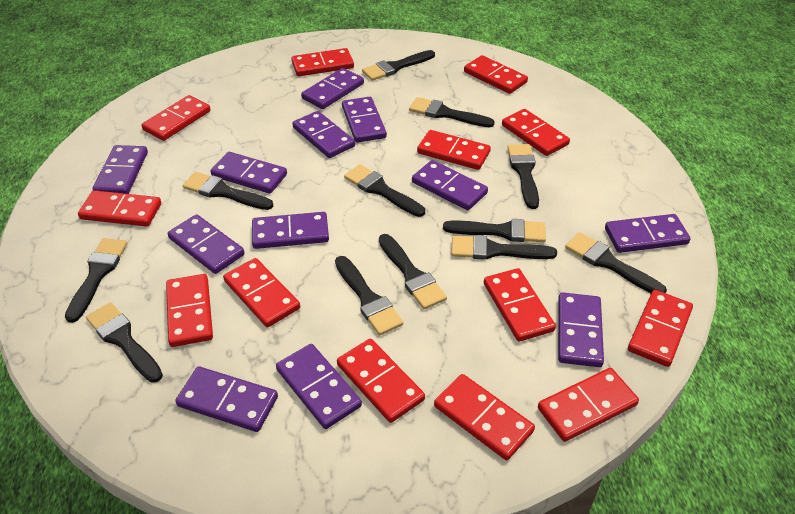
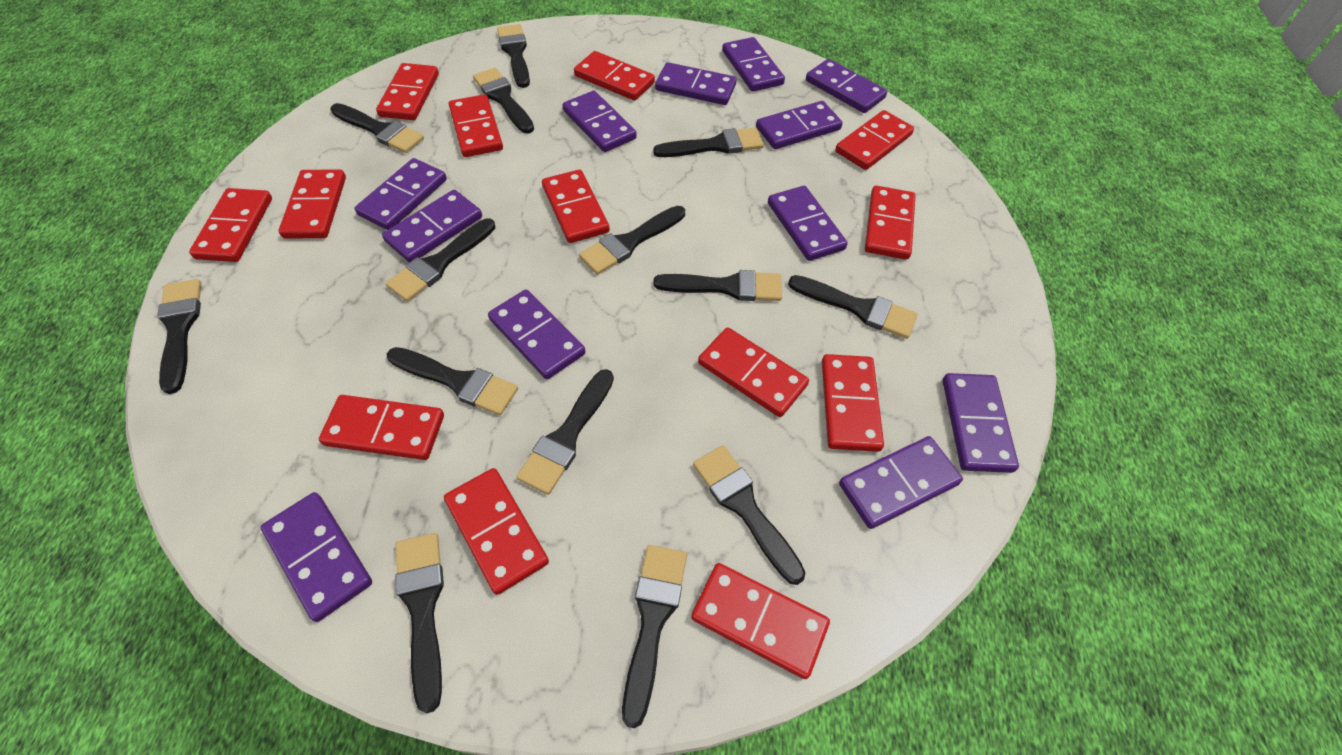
black brush: [65,238,127,323] [86,302,163,383] [183,172,273,210] [335,256,403,335] [344,164,425,217] [362,50,435,81] [379,234,447,309] [409,97,495,127] [443,219,546,242] [451,235,557,260] [507,144,539,209] [565,232,667,293] = 12 -> [157,279,201,394] [330,103,424,153] [386,219,495,302] [387,347,518,415] [395,533,444,713] [473,68,534,134] [497,24,530,88] [516,369,614,495] [579,206,685,274] [622,545,687,728] [653,128,764,157] [653,270,782,301] [693,445,805,585] [788,275,918,339] = 14

